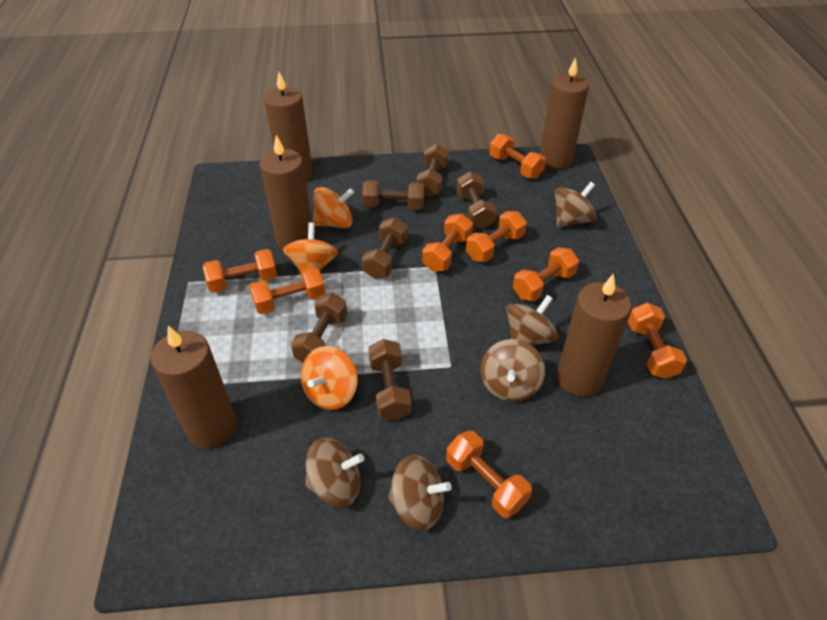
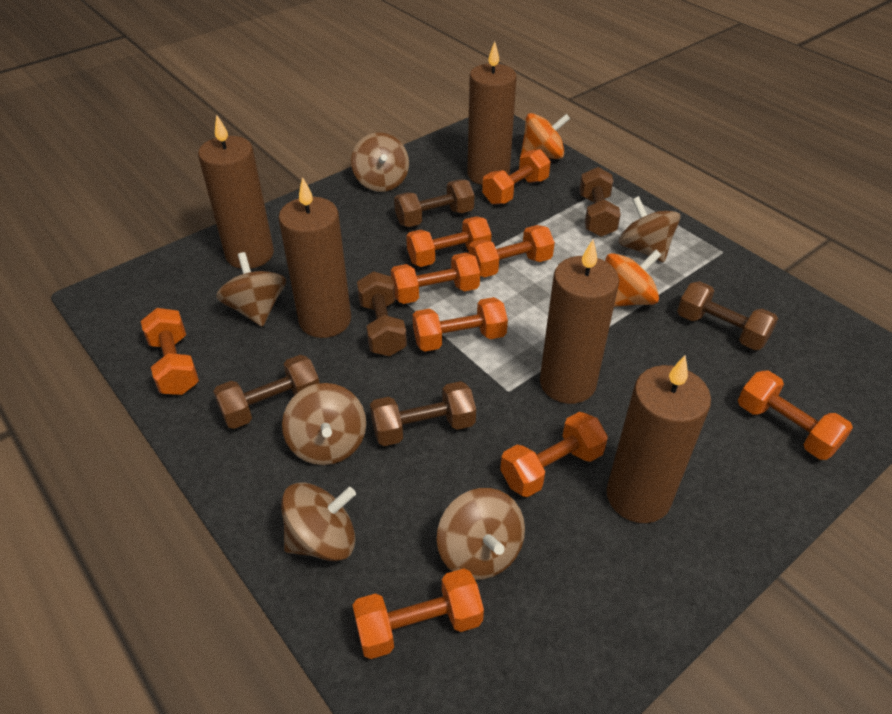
brown spinning top: [305,438,364,507] [388,455,452,531] [480,339,545,402] [506,295,558,346] [555,182,597,227] = 5 -> [216,252,286,327] [281,482,356,561] [282,383,366,465] [351,132,409,192] [437,488,525,580] [619,196,680,262] = 6
orange dumbbell: [203,249,277,293] [249,266,325,314] [422,214,473,272] [446,431,532,518] [466,211,527,262] [489,134,546,179] [513,247,579,302] [628,303,687,379] = 8 -> [141,308,199,395] [353,569,484,659] [391,252,480,304] [406,216,491,267] [413,297,508,351] [469,225,555,277] [482,149,551,205] [500,412,608,497] [738,371,853,460] = 9
orange spinning top: [283,223,338,271] [301,346,358,410] [313,187,354,228] = 3 -> [521,113,570,159] [605,250,662,307] = 2

